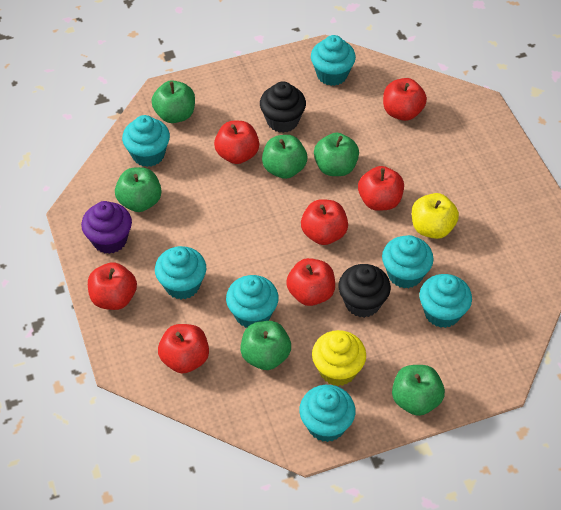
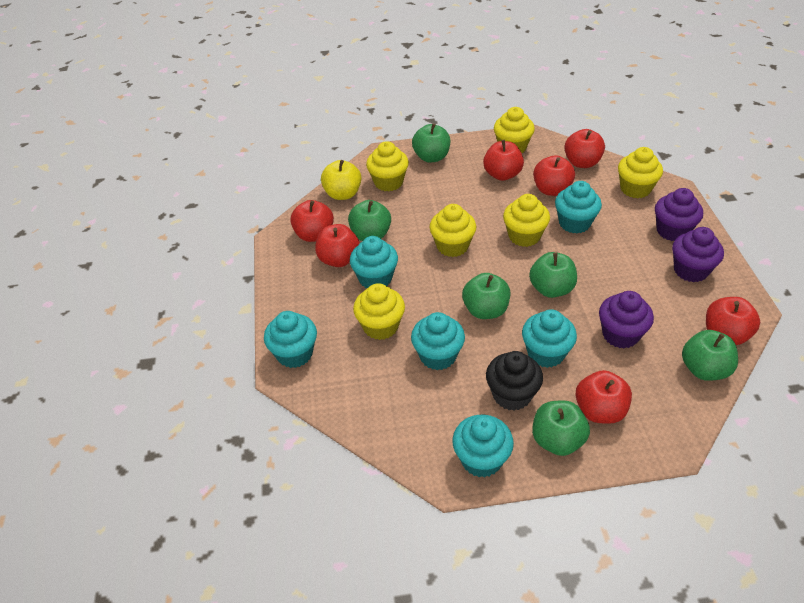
black cupcake: [260,81,306,133] [339,264,391,318] = 2 -> [486,351,543,411] = 1
purple cupcake: [81,201,132,254] = 1 -> [599,291,654,349] [655,188,703,241] [672,227,724,282] = 3
turquoise cupcake: [122,115,170,167] [155,246,206,299] [226,275,279,328] [299,385,355,442] [311,35,356,86] [382,235,434,288] [419,274,472,328] = 7 -> [264,311,317,368] [350,236,398,288] [411,312,465,370] [452,415,514,478] [522,309,577,368] [555,181,602,234] = 6
yellow cupcake: [312,330,366,386] = 1 -> [353,283,405,340] [366,141,409,192] [430,204,476,257] [494,107,535,153] [503,194,550,247] [618,147,663,198] = 6

